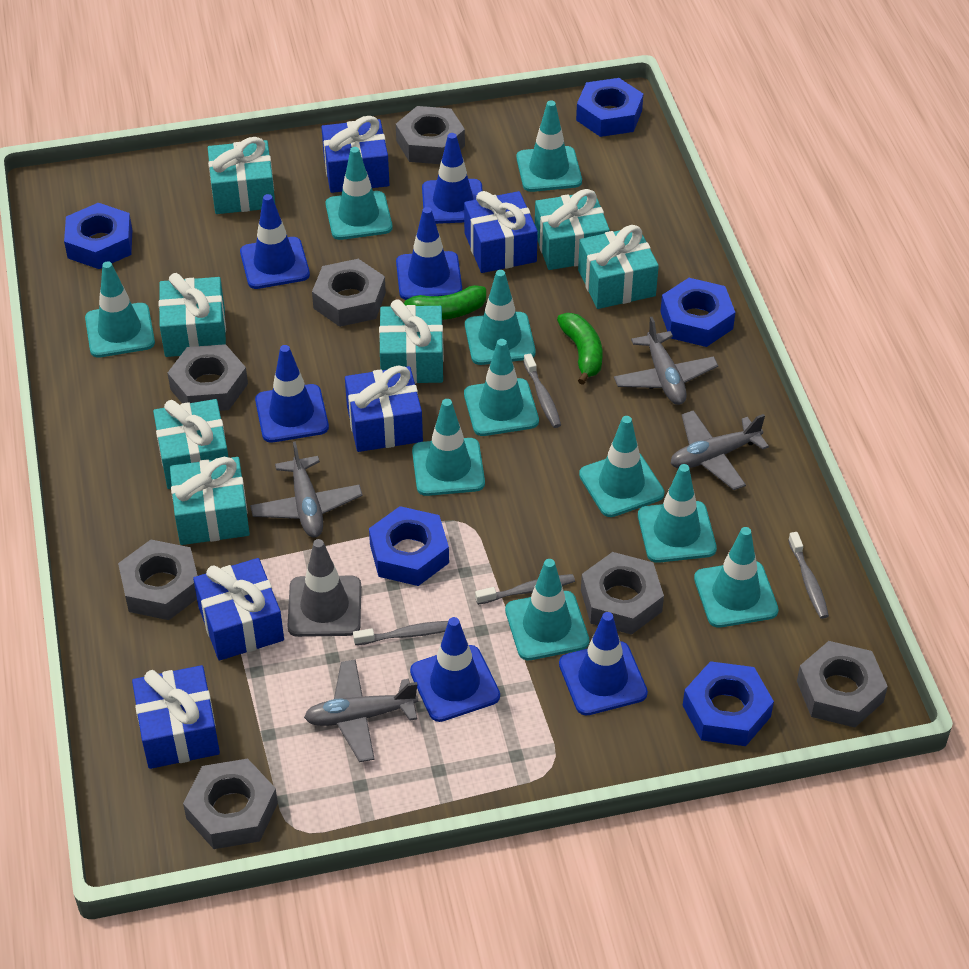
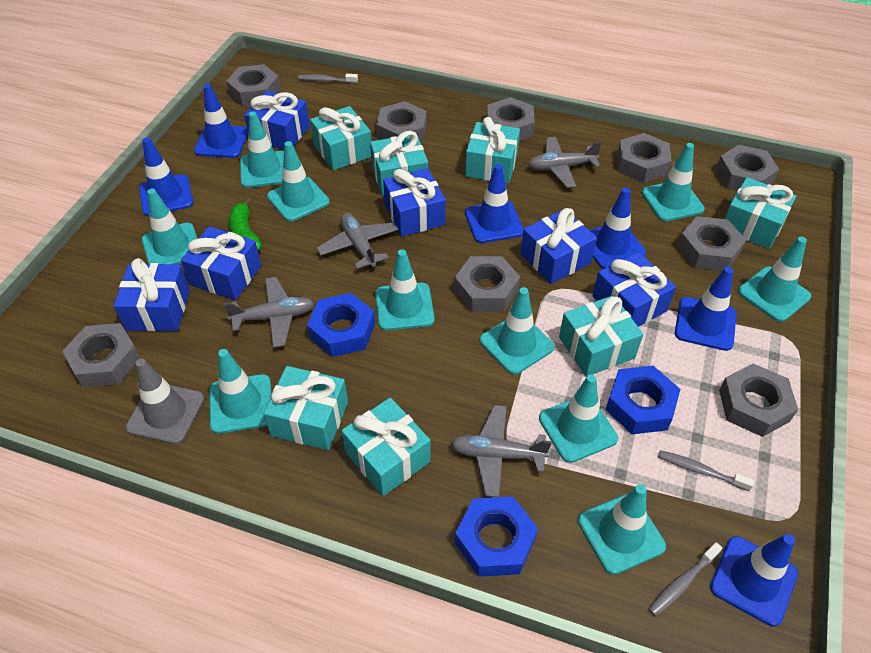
blue gift: [132,665,220,769] [193,558,284,661] [321,116,389,193] [345,365,423,452] [464,191,538,273] = 5 -> [113,258,190,331] [181,226,261,300] [244,91,310,150] [383,168,446,237] [521,208,597,284] [593,252,676,327] = 6
blue nut: [64,203,132,269] [369,506,449,586] [576,78,643,137] [660,278,735,347] [683,661,774,746] = 5 -> [307,293,375,357] [455,497,538,577] [605,366,680,434] = 3
green banana: [395,285,486,320] [557,313,602,385] = 2 -> [229,197,262,251] = 1
grey nut: [118,540,198,620] [168,344,248,411] [183,758,278,849] [312,259,386,327] [396,106,465,164] [581,552,664,635] [797,641,888,728] = 7 -> [62,323,140,387] [226,64,280,106] [376,101,427,142] [454,256,520,312] [487,97,535,141] [617,133,672,183] [677,216,746,271] [716,145,779,191] [719,364,798,437] = 9
grey toothbrush: [353,621,448,645] [475,574,575,605] [523,353,561,428] [788,532,829,619] = 4 -> [298,74,358,83] [648,542,722,616] [658,450,754,491] = 3

